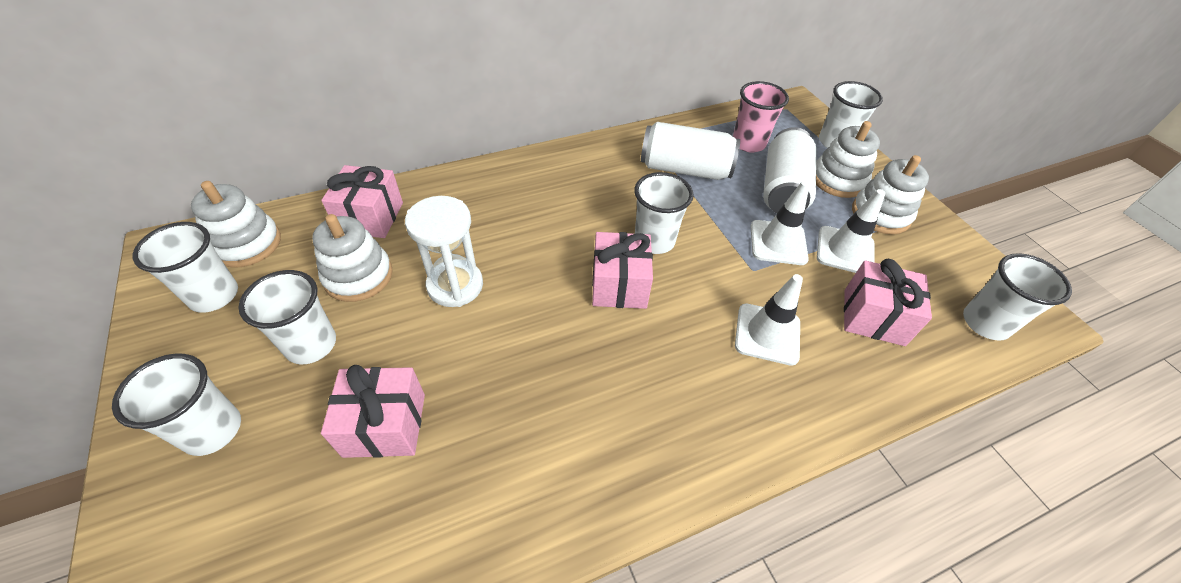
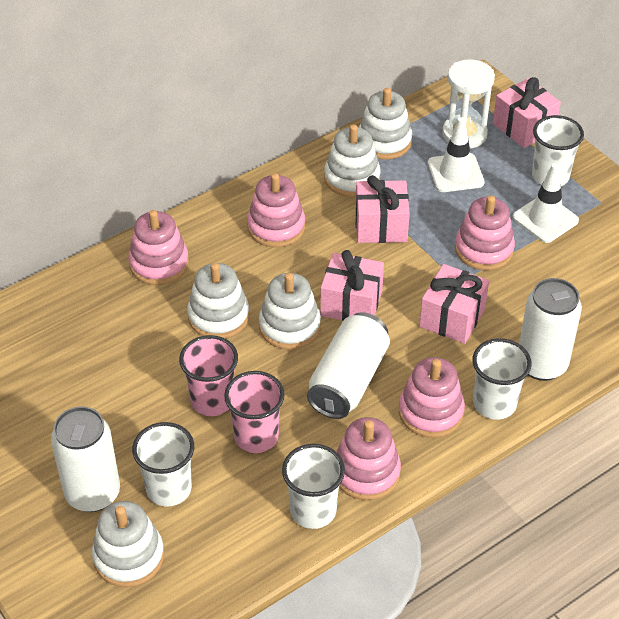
pink cup: [733,81,789,152] = 1 -> [179,335,238,416] [224,371,285,453] = 2
pink stacking toy: none = 0 -> [128,210,189,285] [247,173,305,247] [337,417,401,500] [399,357,465,438] [455,195,515,270] = 5
white can: [641,122,740,180] [763,127,816,214] = 2 -> [51,406,120,512] [307,313,390,419] [519,278,582,381] = 3
white cup: [112,353,241,456] [132,222,238,313] [238,270,336,364] [634,172,694,254] [819,81,883,148] [963,253,1072,341] = 6 -> [132,422,194,507] [282,444,345,529] [472,338,532,420] [532,115,584,186] = 4
white stacking toy: [191,181,281,268] [312,214,393,302] [816,121,880,198] [852,155,929,234] = 4 -> [92,501,164,587] [187,263,249,339] [259,273,321,350] [324,124,380,197] [359,88,412,159] = 5
white traffic cone: [735,274,803,366] [750,181,810,265] [817,189,886,273] = 3 -> [428,117,484,192] [513,163,579,243] = 2

